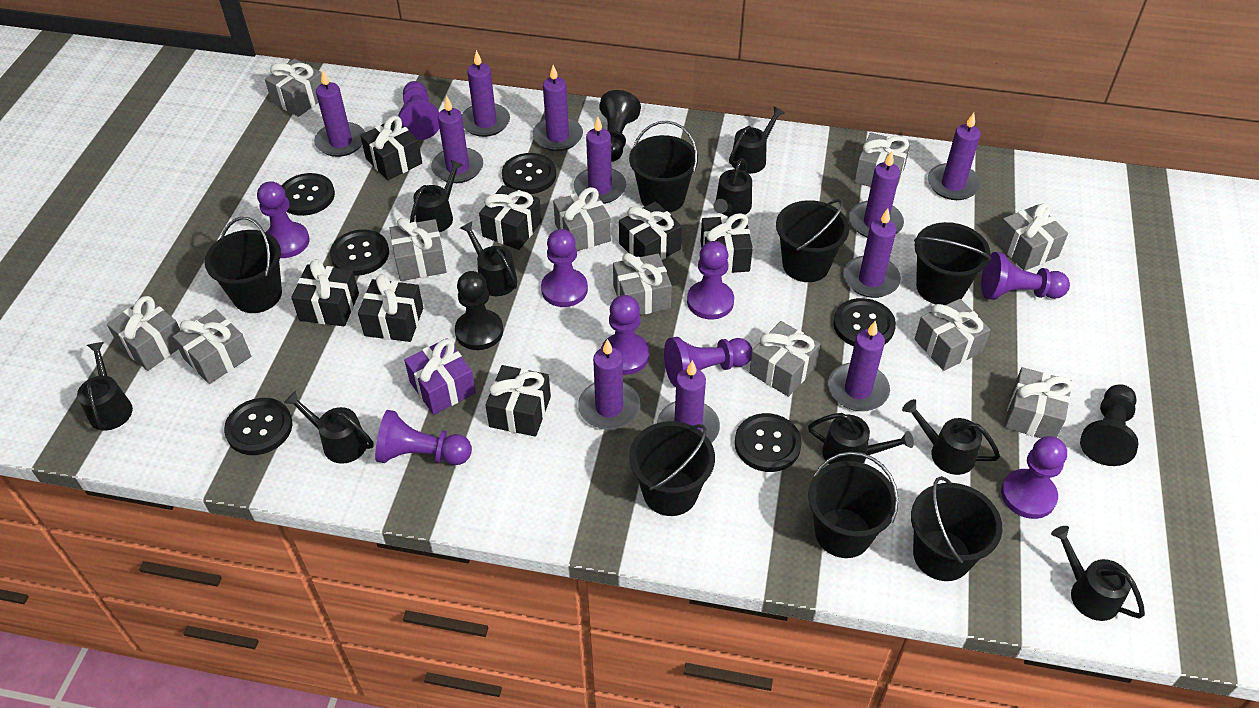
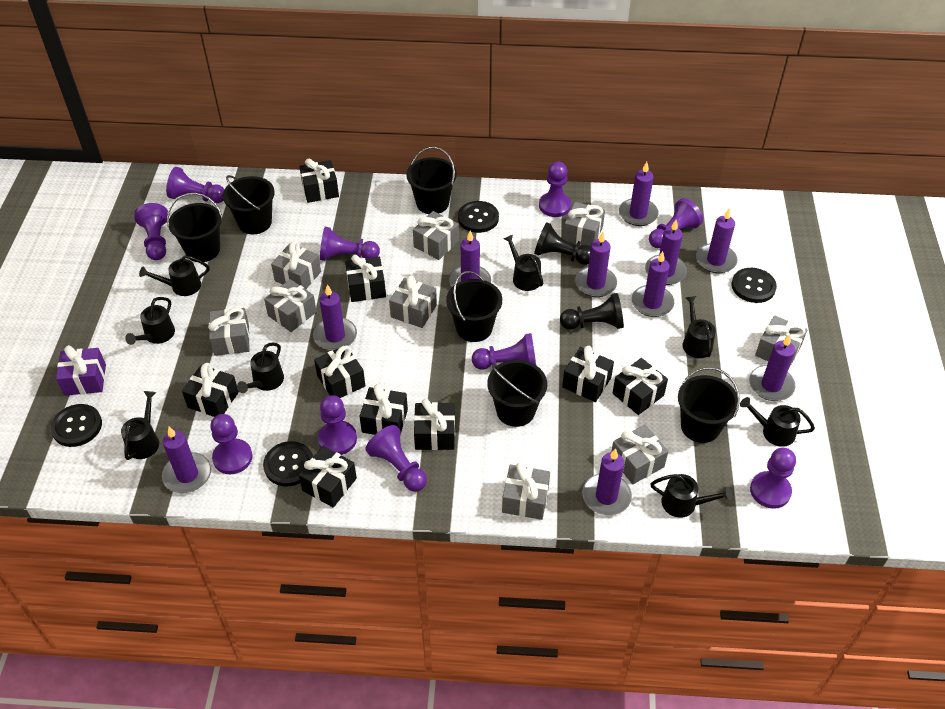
black bucket: [205,217,282,313] [629,121,698,213] [629,421,715,516] [776,199,849,282] [808,452,899,558] [911,476,1003,581] [914,222,991,305] = 7 -> [167,193,222,262] [223,175,275,234] [406,147,457,214] [446,271,502,342] [487,360,547,427] [678,367,740,443] = 6
black button: [224,398,292,455] [282,173,335,216] [330,229,389,276] [502,153,556,194] [735,413,802,472] [833,298,896,346] = 6 -> [51,404,102,447] [263,441,313,486] [458,201,499,233] [732,268,777,303] = 4
black gift: [291,259,359,326] [358,274,423,342] [360,116,422,181] [479,185,542,250] [485,365,551,437] [619,201,682,260] [700,213,753,274] = 7 -> [182,363,239,417] [299,159,339,203] [299,446,357,508] [314,345,365,398] [345,255,386,302] [360,384,408,435] [414,399,455,450] [562,346,614,402] [613,358,668,415] = 9
black pawn: [455,271,503,350] [599,90,641,162] [1080,384,1138,466] = 3 -> [534,222,591,265] [560,293,624,330] = 2
black watering can: [77,342,133,431] [284,391,374,464] [410,160,463,232] [460,221,517,296] [713,158,752,216] [729,106,785,174] [808,413,914,465] [902,399,1000,475] [1051,526,1145,621] = 9 -> [121,391,159,460] [125,297,175,345] [139,255,210,296] [237,343,284,393] [503,235,543,291] [651,474,732,518] [683,296,716,358] [740,397,815,447] = 8
grey gift: [107,296,181,371] [173,309,251,384] [265,59,323,117] [390,218,446,281] [553,187,611,251] [613,253,672,315] [749,321,821,397] [854,133,911,187] [914,299,991,371] [995,203,1068,271] [1005,367,1073,438] = 11 -> [208,307,250,356] [264,279,317,332] [271,241,321,289] [389,275,437,328] [413,211,459,260] [502,462,550,520] [563,202,605,247] [611,425,668,484] [755,315,807,368] = 9
purple candle: [314,70,365,157] [431,95,483,183] [462,50,510,137] [532,65,583,151] [574,117,626,204] [578,339,640,430] [657,360,720,443] [828,320,890,411] [844,208,901,298] [849,151,904,237] [928,113,981,200] = 11 -> [162,427,211,493] [313,284,357,351] [449,231,491,287] [575,232,617,297] [582,448,632,515] [619,162,658,226] [632,251,674,317] [645,220,687,285] [696,208,738,273] [749,335,795,401] = 10
purple pawn: [257,181,310,258] [375,410,472,465] [398,81,439,140] [541,229,588,307] [601,295,650,375] [664,337,753,387] [687,241,734,320] [981,252,1070,300] [1001,436,1067,519] = 9 -> [134,203,168,260] [166,167,224,203] [210,414,252,474] [318,395,357,455] [320,227,380,261] [365,425,427,492] [472,333,536,370] [539,162,571,217] [649,198,703,248] [750,448,796,509] = 10

